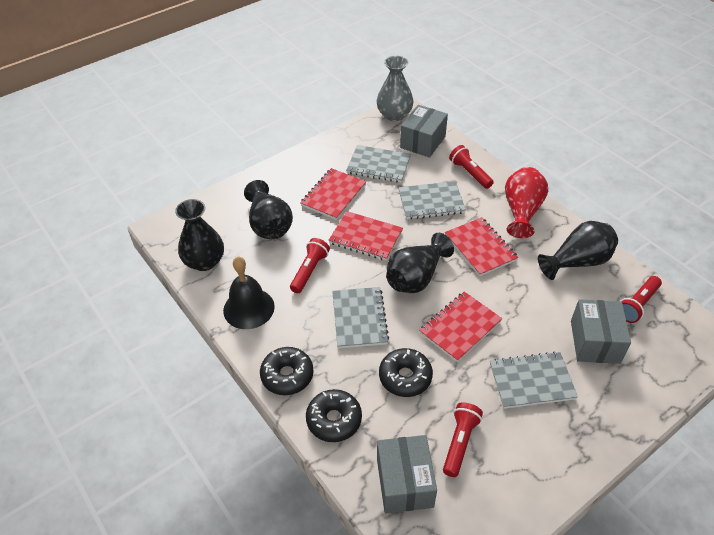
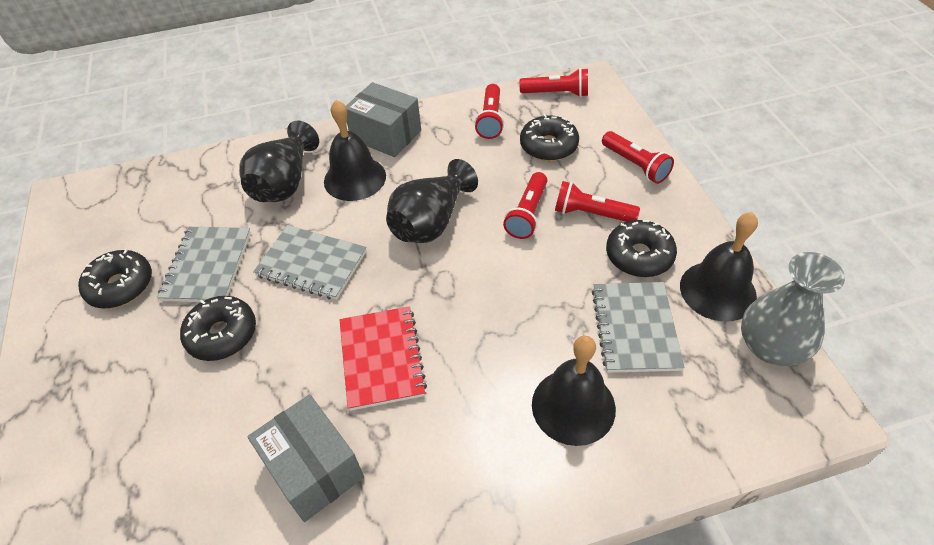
black bell: [223,257,275,329] = 1 -> [324,100,386,201] [532,336,616,446] [680,212,758,322] = 3
black donut: [260,347,314,395] [306,389,362,442] [379,348,433,397] = 3 -> [78,249,152,308] [180,296,256,361] [520,114,579,161] [606,220,677,277] = 4
black vase: [175,199,224,271] [244,180,293,239] [386,233,454,293] [538,221,618,280] = 4 -> [239,121,319,202] [386,159,478,243] = 2
grey box: [377,435,437,513] [400,105,448,158] [571,299,631,364] = 3 -> [247,394,364,522] [346,82,421,157] = 2
grey notebook: [332,287,389,349] [346,145,411,183] [398,181,466,220] [490,351,578,409] = 4 -> [157,227,251,302] [253,225,367,300] [592,282,685,373] = 3
red flashlight: [290,238,330,293] [443,402,483,477] [449,145,494,189] [621,276,662,323] = 4 -> [474,84,504,139] [503,172,547,239] [520,68,588,97] [555,181,640,222] [602,131,674,184] = 5
red notebook: [300,168,366,220] [328,211,403,261] [419,292,503,362] [445,217,518,276] = 4 -> [340,306,427,411] = 1
red vase: [505,167,548,238] = 1 -> none = 0

